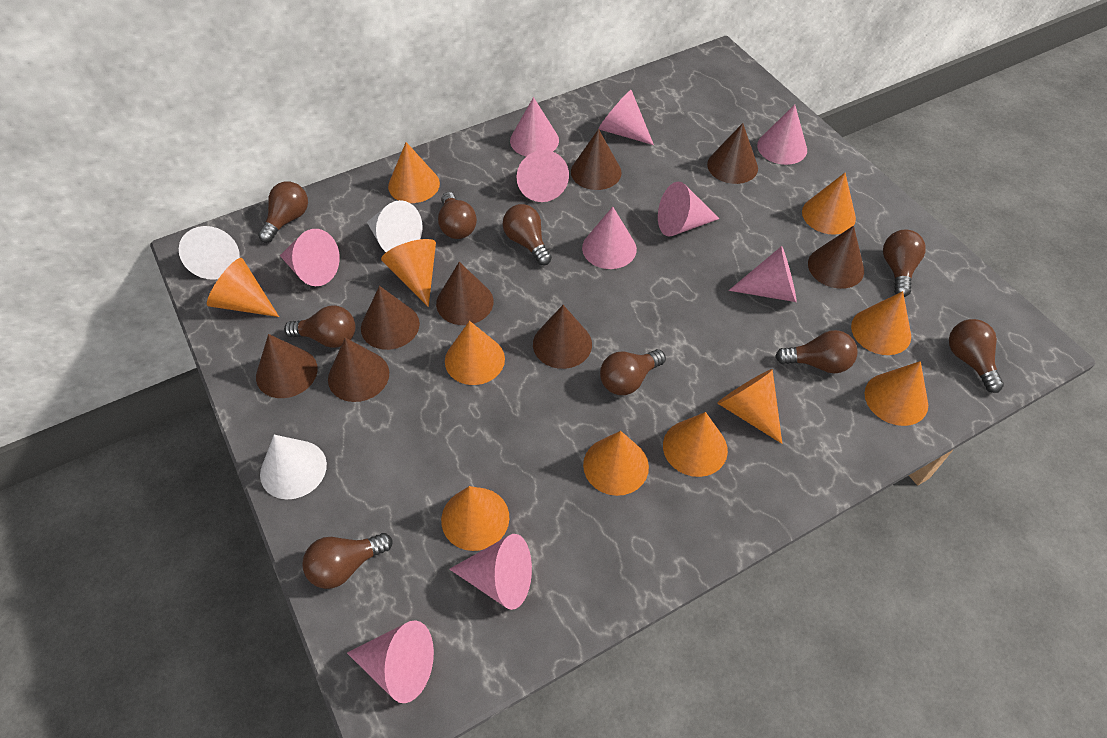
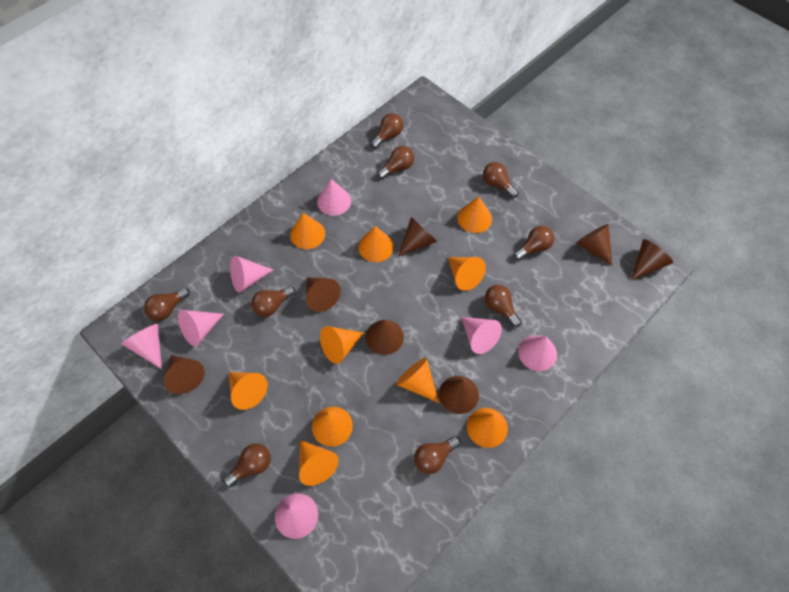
brown cone: [256,334,318,398] [328,338,389,402] [361,286,420,350] [436,262,494,325] [533,305,592,369] [571,129,622,190] [707,123,758,184] [808,226,864,289] = 8 -> [164,355,204,394] [306,277,341,312] [366,320,404,355] [398,217,437,257] [439,376,479,414] [576,224,612,266] [631,239,673,281] = 7
orange cone: [207,258,279,317] [381,239,436,307] [388,142,440,203] [441,486,509,551] [445,321,505,385] [583,431,649,496] [663,412,728,477] [717,369,782,444] [802,173,856,235] [851,291,911,355] [865,361,928,426] = 11 -> [229,372,268,410] [290,213,325,249] [299,440,339,486] [312,407,353,447] [320,326,364,364] [358,226,394,262] [396,358,439,403] [448,257,486,291] [457,197,492,233] [467,408,508,448] = 10
pink cone: [280,229,340,286] [347,620,434,703] [449,534,532,610] [510,97,559,156] [516,150,569,202] [582,207,637,269] [598,90,654,145] [658,182,720,237] [729,246,797,302] [757,104,807,165] = 10 -> [121,324,162,369] [178,310,224,346] [230,256,273,293] [275,493,318,539] [317,179,351,216] [461,317,502,354] [518,335,557,371] = 7
white cone: [179,226,240,280] [260,435,327,499] [367,200,423,252] = 3 -> none = 0

